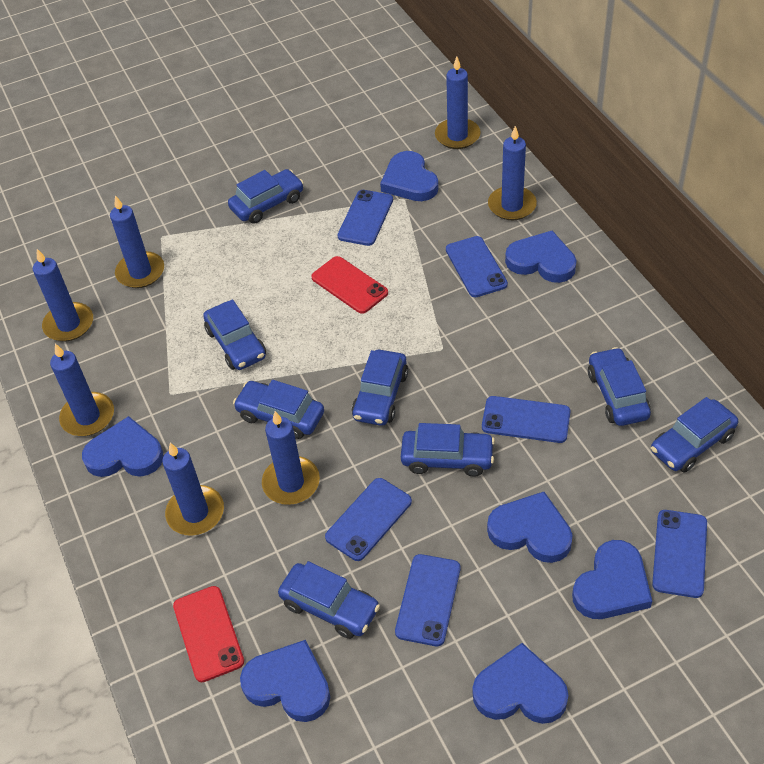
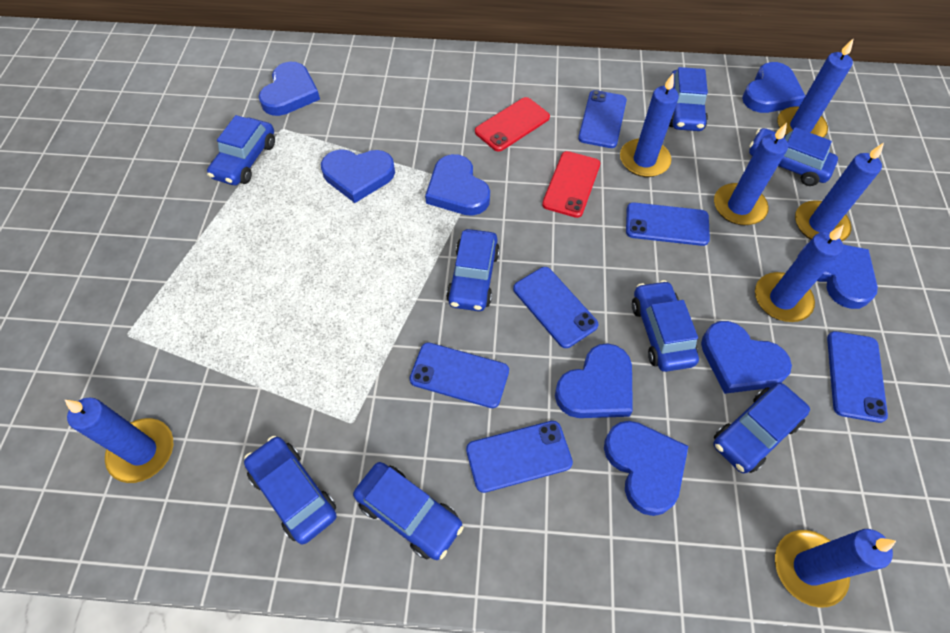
blue heart: [82,416,164,477] [240,640,330,722] [380,151,439,201] [473,643,569,724] [487,492,573,563] [505,230,576,283] [572,540,652,619] = 7 -> [258,62,320,116] [321,149,395,203] [425,154,490,216] [555,343,633,418] [604,421,688,516] [701,321,792,394] [742,62,805,113] [797,243,878,309] = 8

